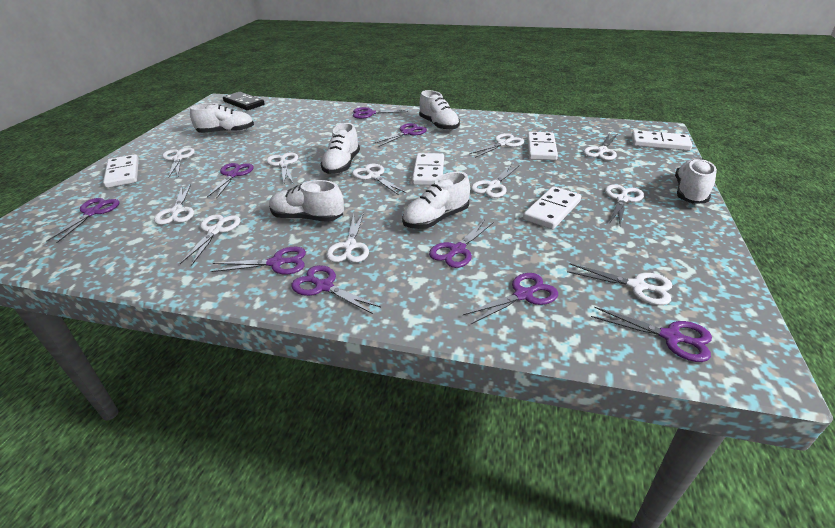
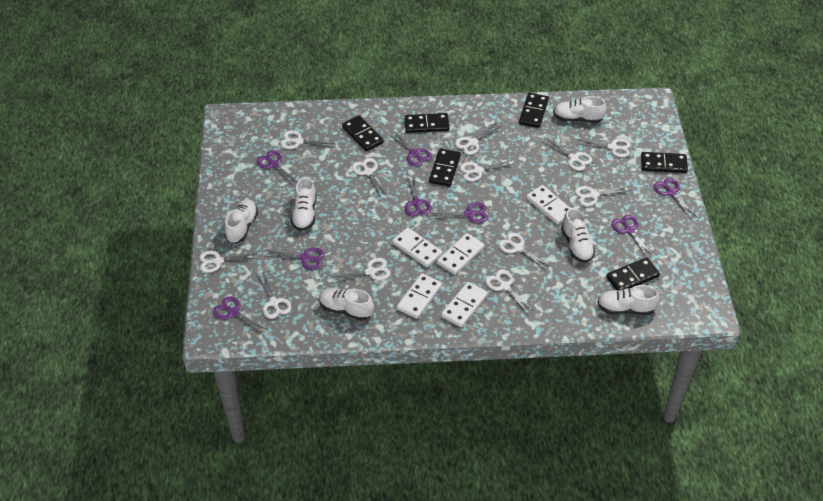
black domino: [223,92,265,110] = 1 -> [342,115,384,152] [404,113,450,133] [429,149,461,186] [519,93,549,128] [606,257,660,291] [641,152,688,173] = 6
purple scissors: [47,198,119,243] [207,163,254,199] [211,247,306,274] [292,265,381,314] [353,107,408,119] [373,123,427,147] [429,220,494,268] [463,273,558,325] [591,307,712,362] = 9 -> [213,296,268,334] [257,150,297,186] [265,248,324,270] [390,131,432,166] [405,176,431,216] [432,203,488,223] [612,215,654,257] [653,178,697,219] = 8
white scissors: [154,184,194,225] [162,147,195,178] [180,214,240,266] [266,152,298,183] [326,213,369,263] [352,164,406,195] [469,133,524,158] [471,165,519,198] [567,264,672,305] [584,134,617,160] [605,184,644,226] = 11 -> [199,251,258,273] [256,271,291,319] [280,131,335,149] [330,258,391,284] [352,158,387,198] [455,124,501,155] [460,160,515,182] [485,270,534,314] [498,233,552,270] [542,138,592,171] [575,186,631,206] [577,138,631,157] = 12

